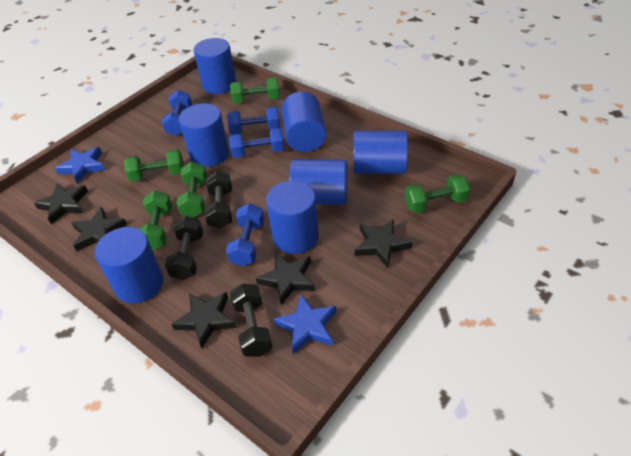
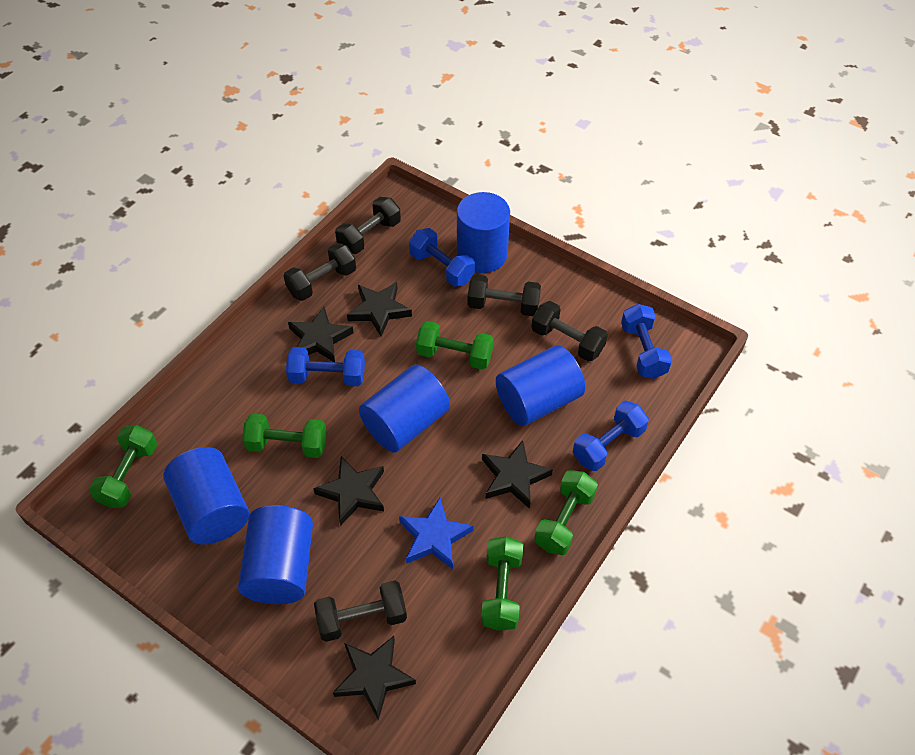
black dumbbell: [165,216,203,280] [204,171,232,228] [230,284,273,357] = 3 -> [284,243,356,301] [314,580,407,642] [335,197,401,254] [467,274,541,316] [531,301,608,362] = 5
blue cylinder: [95,227,163,304] [179,103,229,167] [194,38,236,94] [266,181,319,254] [281,92,326,152] [289,159,347,205] [353,130,408,174] = 7 -> [163,447,249,545] [238,505,313,604] [359,364,450,452] [457,192,510,273] [496,345,585,426] = 5
blue star: [55,147,105,184] [274,295,336,354] = 2 -> [399,498,473,569] = 1

